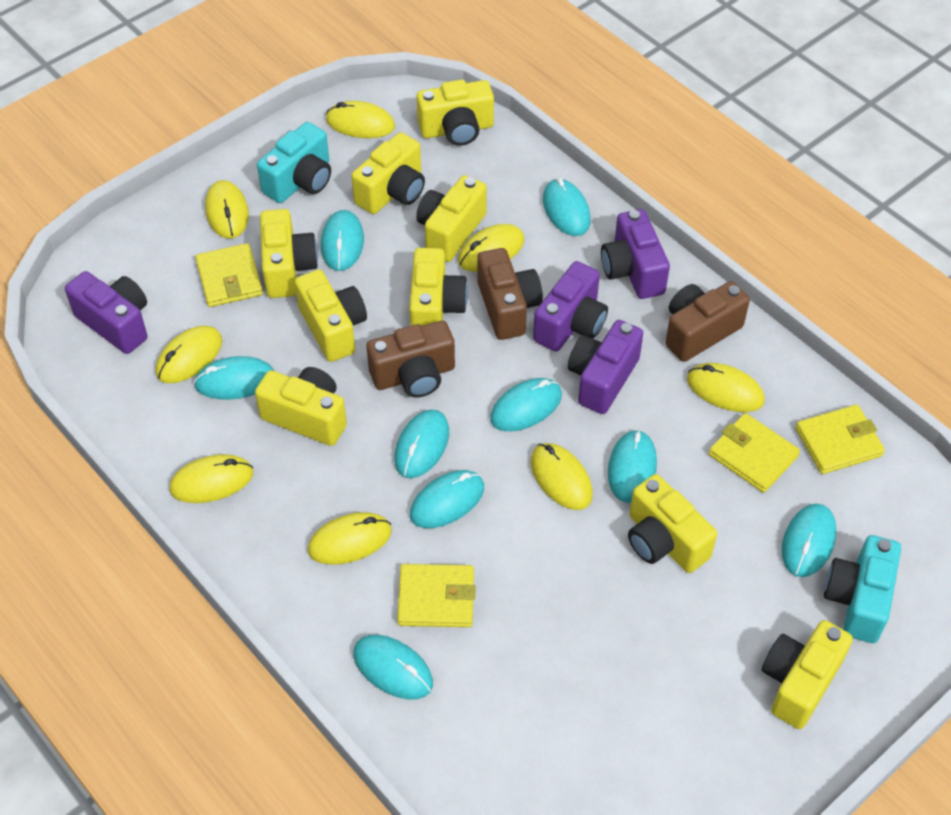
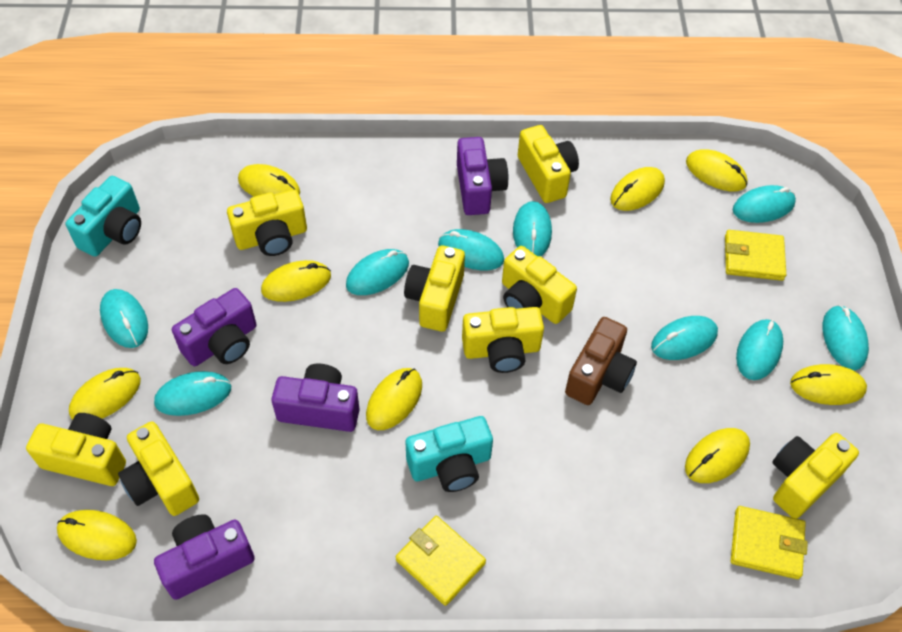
brown camera: [366,321,455,398] [477,248,543,340] [665,281,750,362] = 3 -> [565,317,637,405] = 1
yellow camera: [255,367,347,446] [260,209,318,298] [295,270,367,362] [352,132,425,214] [409,248,468,326] [416,79,494,146] [416,175,487,262] [628,474,717,573] [762,620,853,729] = 9 -> [26,413,126,486] [118,421,199,516] [227,189,307,256] [404,245,465,332] [462,307,544,373] [502,246,577,324] [518,125,579,203] [772,433,859,519] = 8
yellow mouse: [156,326,222,383] [170,454,253,503] [205,180,249,238] [308,512,392,565] [326,101,395,138] [458,224,524,272] [531,443,593,510] [687,363,765,412] = 8 -> [57,510,137,560] [69,368,141,420] [238,164,300,197] [261,260,331,302] [366,368,422,430] [610,167,665,211] [685,428,750,483] [686,149,748,191] [790,364,867,405] = 9
yellow wallet: [195,243,263,307] [397,564,476,627] [709,413,800,493] [795,404,885,474] = 4 -> [396,516,486,606] [725,230,786,281] [731,506,808,579] = 3

